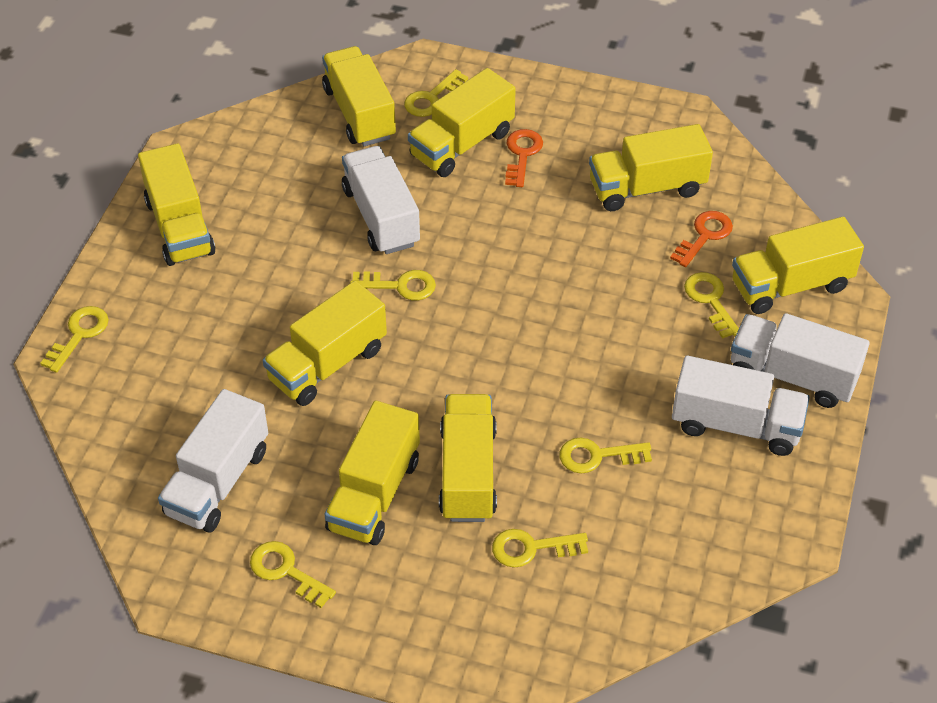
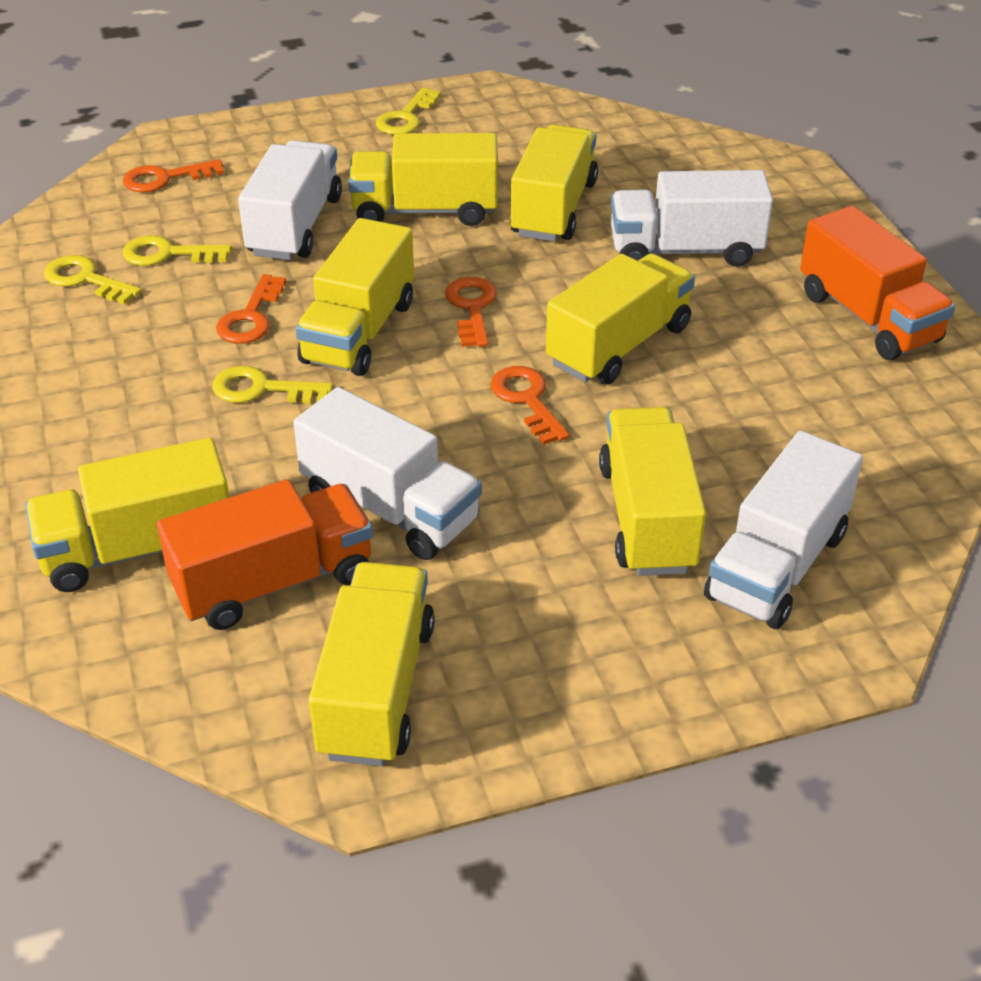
orange key: [505,129,543,187] [670,211,733,267] = 2 -> [123,159,224,192] [216,274,286,343] [445,277,497,347] [490,366,569,445] = 4
orange truck: none = 0 -> [157,479,373,630] [800,206,955,360] = 2
yellow key: [40,306,109,373] [250,541,336,608] [350,270,436,301] [404,69,468,117] [492,529,588,568] [560,438,652,473] [684,272,739,339] = 7 -> [44,255,141,304] [123,236,231,266] [212,366,333,404] [376,87,441,135] = 4
yellow truck: [138,143,215,266] [263,281,387,406] [322,46,396,146] [324,401,420,545] [408,68,516,177] [439,394,497,522] [589,124,713,211] [732,217,864,314] = 8 -> [25,438,230,592] [295,218,414,376] [309,562,435,766] [348,133,498,226] [510,125,598,242] [546,253,695,385] [599,407,706,576] = 7

